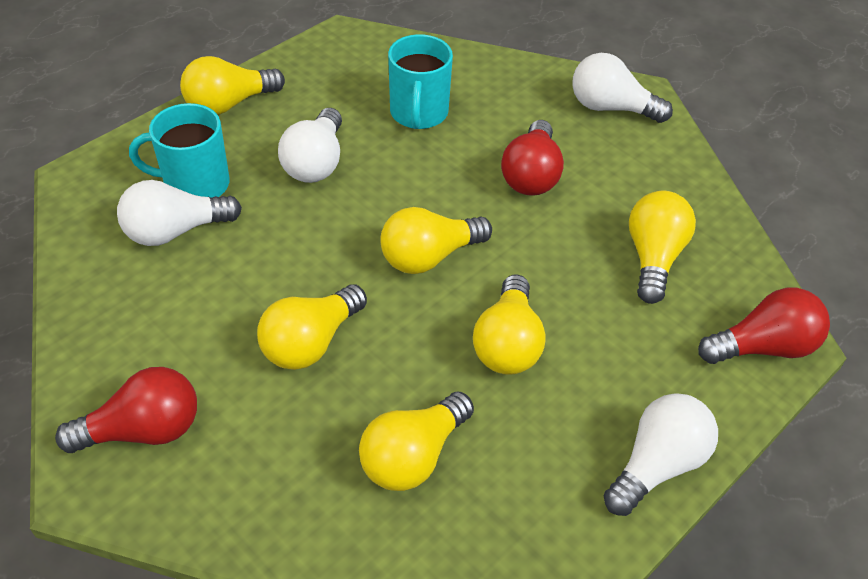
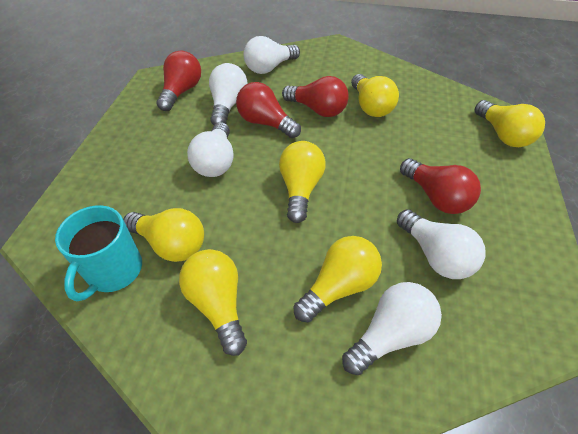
red light bulb: [55,367,197,453] [501,120,564,196] [698,288,830,364] = 3 -> [157,50,201,111] [236,82,301,138] [282,76,349,117] [400,158,481,214] = 4
turquoise mug: [129,103,230,198] [388,34,453,129] = 2 -> [55,205,142,301] = 1
white light bulb: [117,180,242,246] [278,108,342,183] [572,53,673,123] [604,393,718,516] = 4 -> [187,122,234,177] [209,63,247,125] [244,36,300,74] [342,282,442,375] [397,209,486,279] = 5

